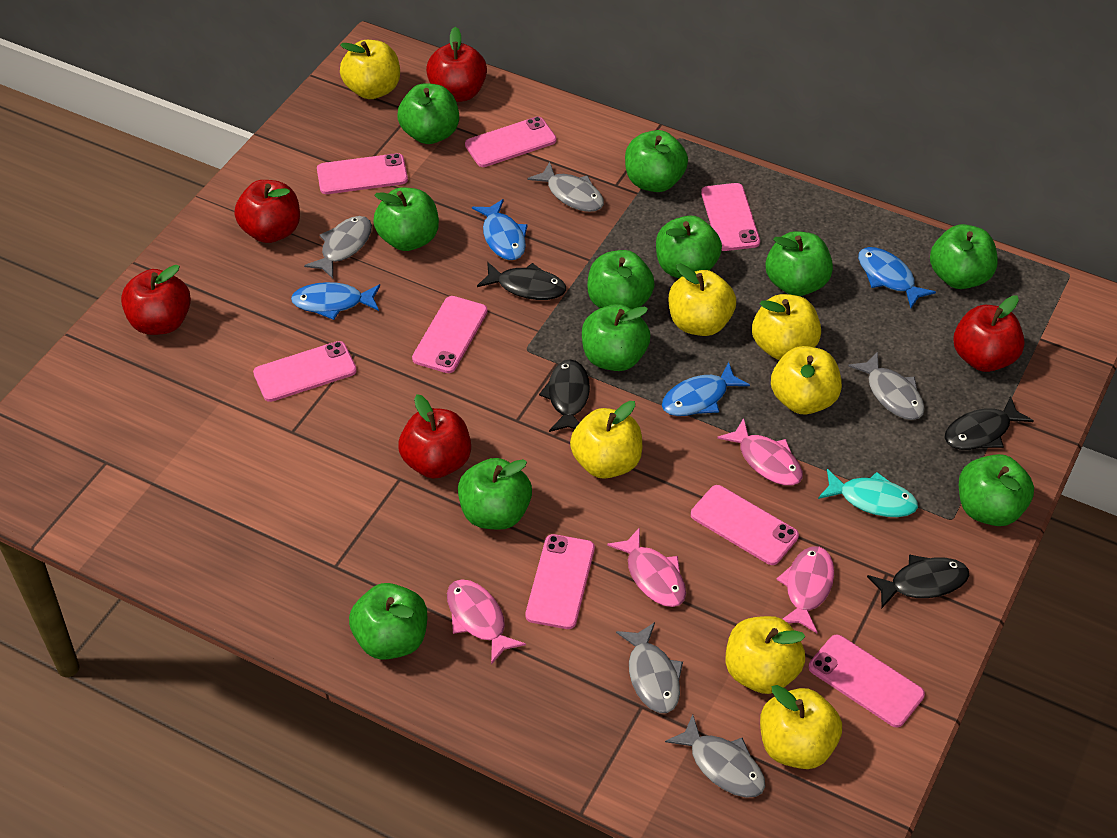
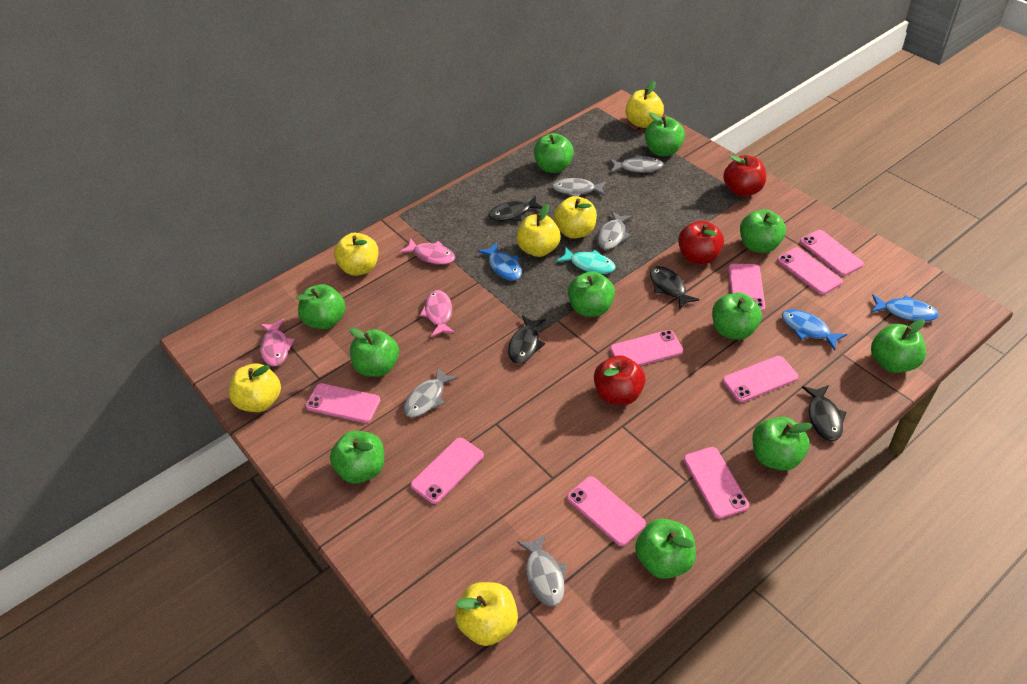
blue fish: [291,282,380,320] [472,199,528,260] [662,362,750,416] [858,247,936,308] = 4 -> [478,242,522,281] [782,309,847,351] [871,295,939,322] = 3
pink fish: [447,579,526,665] [607,527,686,607] [717,418,803,486] [776,546,834,633] = 4 -> [260,319,295,366] [399,238,455,265] [420,290,455,337] = 3
pink phone: [253,341,357,402] [317,153,408,194] [412,296,488,373] [465,117,556,167] [525,534,595,629] [691,485,799,565] [701,183,760,251] [809,634,925,728] = 8 -> [305,383,380,423] [411,437,484,504] [567,476,646,546] [610,330,683,366] [684,447,749,519] [723,356,798,402] [729,264,765,312] [777,247,843,295] [800,230,864,276] = 9
red apple: [121,265,191,335] [235,180,300,243] [398,394,471,479] [426,27,487,102] [953,295,1025,372] = 5 -> [594,355,645,405] [678,220,724,264] [723,155,766,197] = 3
yellow apple: [340,40,400,99] [570,401,642,479] [669,263,736,336] [725,616,805,694] [752,294,821,360] [760,685,842,769] [771,346,842,414] = 7 -> [229,363,281,412] [334,233,378,276] [455,582,518,646] [517,204,561,257] [554,196,597,239] [625,81,664,128] = 6

